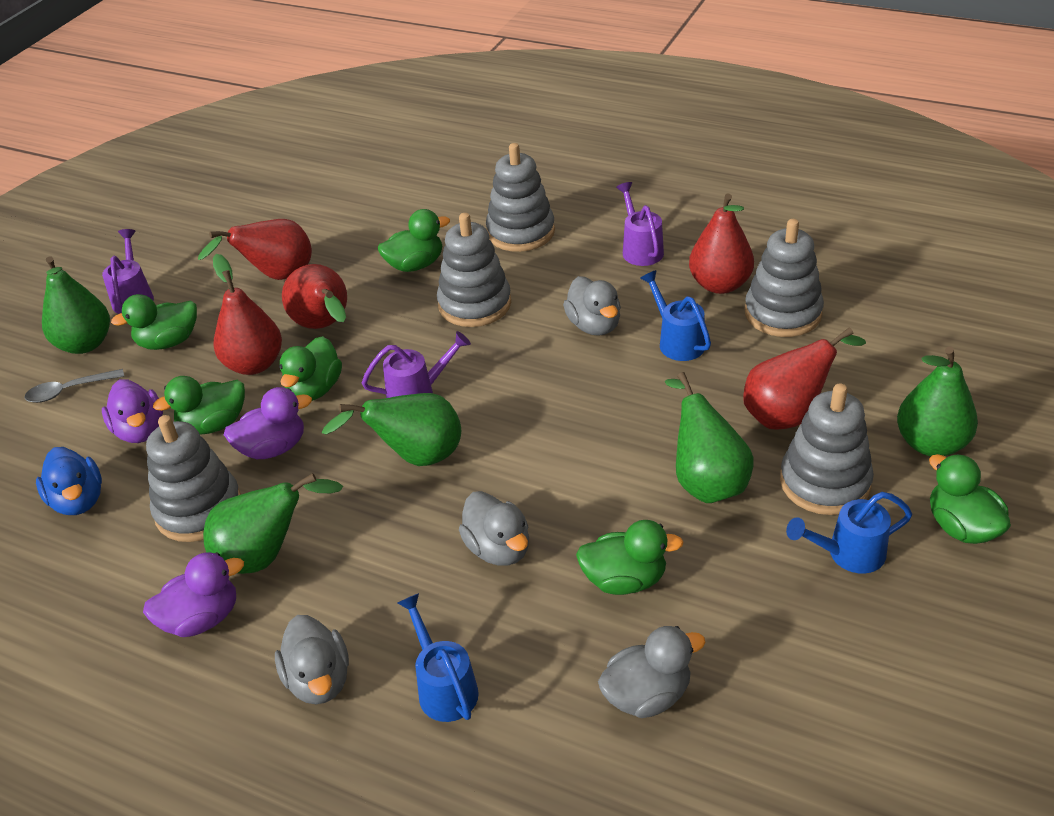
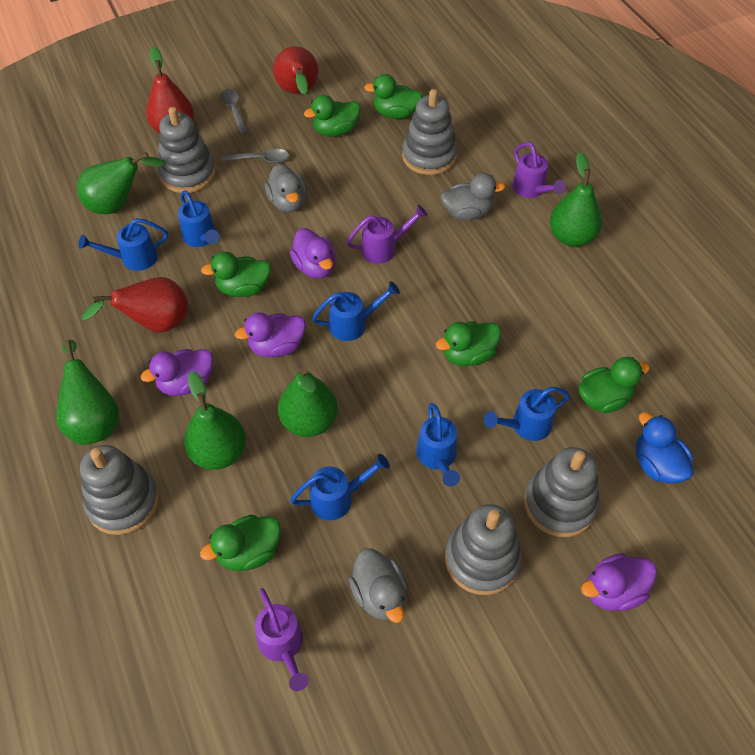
blue watering can: [397,593,479,722] [640,270,711,361] [786,492,912,573] = 3 -> [79,218,168,271] [178,190,219,247] [290,454,390,520] [312,281,400,341] [416,403,460,487] [484,387,570,441] = 6
grey duck: [275,615,349,704] [459,491,529,566] [563,276,621,336] [598,626,706,718] = 4 -> [265,164,307,212] [349,548,407,623] [441,173,505,220] = 3
grey spoon: [24,369,124,403] = 1 -> [220,89,248,134] [221,149,289,163] = 2
purple duck: [102,380,163,443] [143,552,244,637] [224,387,312,459] = 3 -> [141,349,213,396] [235,312,306,357] [290,228,336,279] [581,553,657,611] = 4
red pear: [198,219,312,280] [213,254,282,375] [282,264,347,329] [689,194,754,294] [743,327,866,430] = 5 -> [82,277,188,333] [146,46,194,133] [273,46,318,94] = 3

